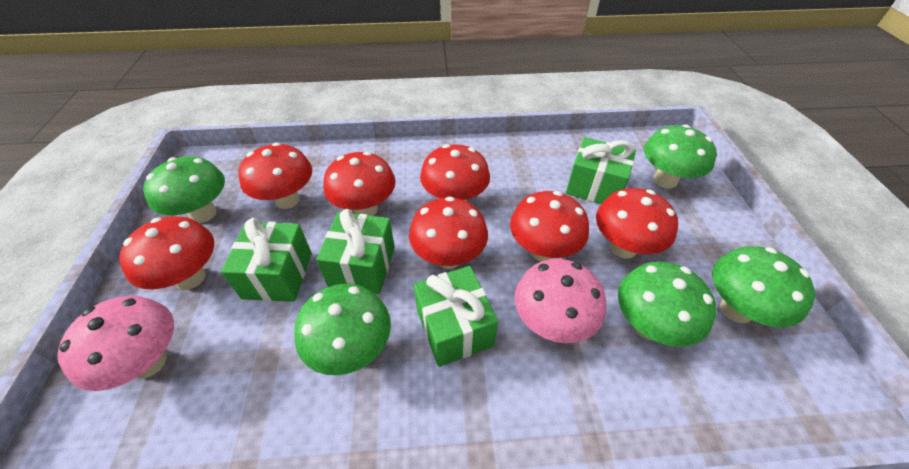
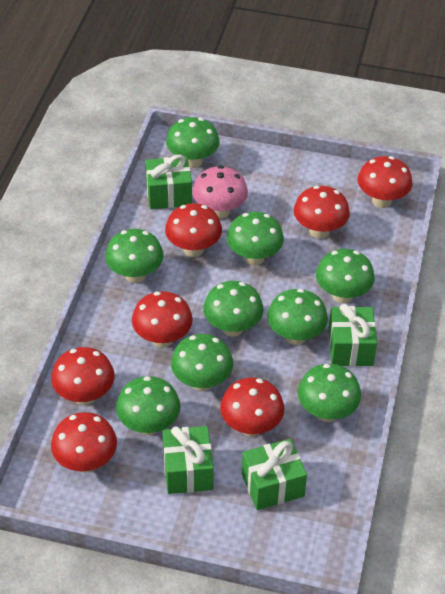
green mushroom: [143,156,225,223] [294,284,391,375] [618,261,716,347] [644,125,717,188] [712,246,815,327] = 5 -> [105,229,164,283] [116,376,181,435] [166,117,219,168] [171,334,233,391] [203,281,264,337] [227,212,284,265] [267,289,328,345] [298,364,361,422] [316,249,375,304] = 9
pink mushroom: [57,296,174,391] [514,259,606,343] = 2 -> [192,166,248,219] = 1

